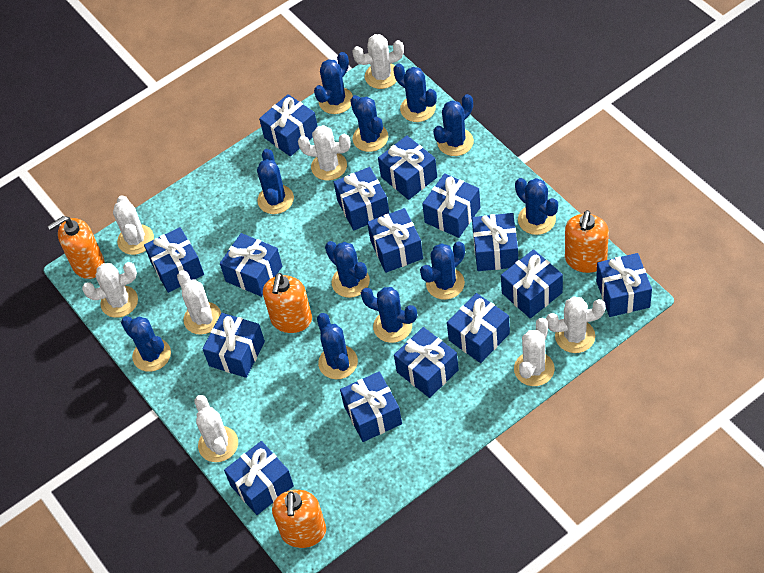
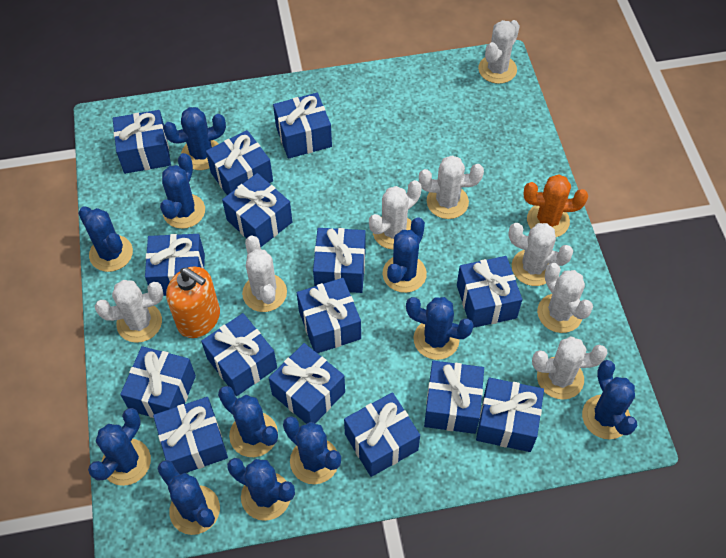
orange cactus: none = 0 -> [524,174,588,237] = 1
orange soap dispenser: [48,216,104,279] [263,273,312,333] [272,490,326,548] [565,210,609,273] = 4 -> [166,267,220,338] = 1

